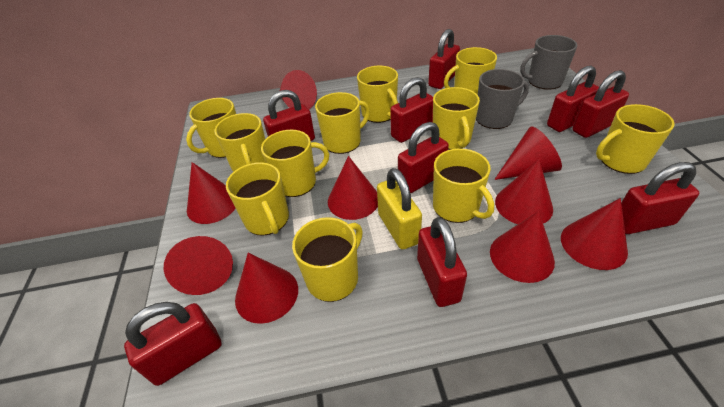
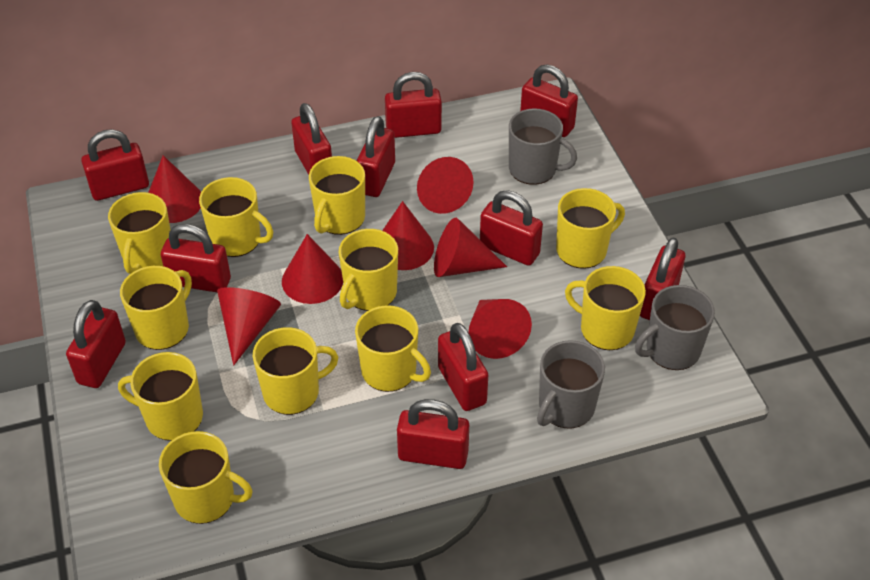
grey mug: [476,69,529,129] [520,35,577,90] = 2 -> [509,109,577,185] [537,340,605,428] [635,285,715,370] = 3
red cone: [163,236,233,295] [187,162,235,224] [235,253,298,324] [280,70,317,109] [328,156,378,220] [490,211,555,283] [494,127,562,180] [495,159,553,224] [561,198,628,270] = 9 -> [148,155,201,223] [217,287,281,366] [282,234,343,304] [382,201,434,270] [417,157,474,214] [434,218,507,277] [468,299,532,359] = 7
red padlock: [124,302,222,386] [263,90,315,141] [390,77,433,143] [398,122,449,193] [417,217,467,307] [428,29,460,89] [547,66,599,132] [573,70,629,138] [621,162,699,234] = 9 -> [66,300,126,388] [81,129,149,201] [161,224,231,292] [291,103,332,175] [357,116,395,197] [385,72,442,138] [397,399,469,469] [438,323,488,411] [480,190,543,266] [520,64,578,137] [640,238,685,320] = 11
yellow padlock: [377,168,422,250] = 1 -> none = 0

